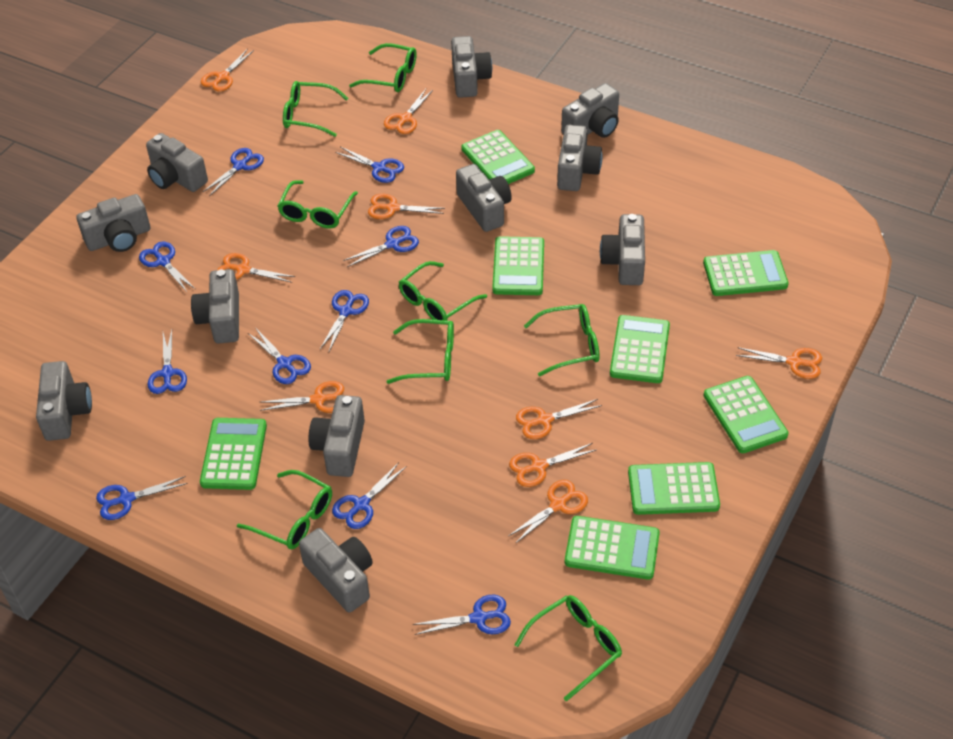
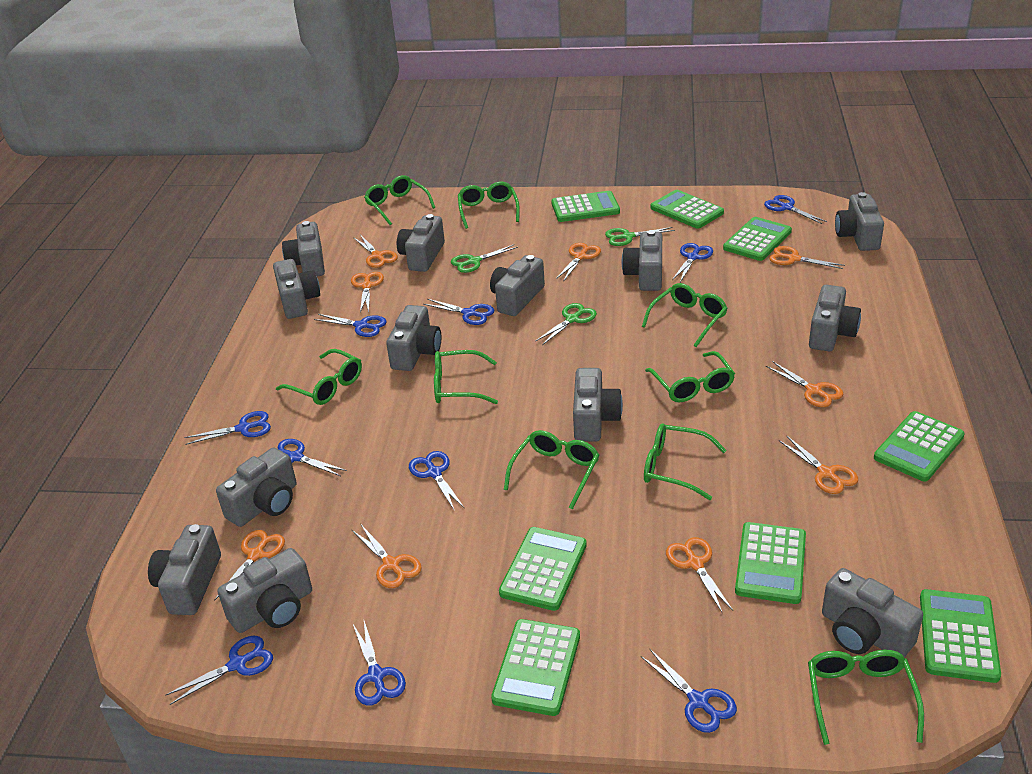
green glasses: [237,470,332,549] [277,180,358,229] [283,81,349,137] [349,43,417,92] [387,319,454,384] [399,261,487,321] [515,595,622,702] [524,304,600,376] = 8 -> [276,349,362,405] [364,175,435,225] [434,350,498,404] [458,182,520,229] [504,430,599,509] [642,283,727,347] [644,423,727,500] [645,351,735,402] [808,650,924,745] = 9
green scissors: none = 0 -> [451,244,518,273] [536,303,597,345] [605,227,675,246] = 3
grey camera: [36,361,92,441] [77,194,150,252] [146,133,208,192] [191,269,239,344] [299,528,373,612] [309,395,365,477] [451,36,492,98] [456,164,512,232] [557,125,603,191] [561,83,619,138] [600,214,645,285] = 11 -> [148,524,221,615] [216,447,297,527] [217,548,312,633] [273,259,320,319] [282,221,325,276] [386,305,441,371] [397,214,445,272] [490,255,545,316] [573,368,623,441] [622,230,662,291] [809,285,861,351] [822,568,923,657] [835,192,884,251] = 13

